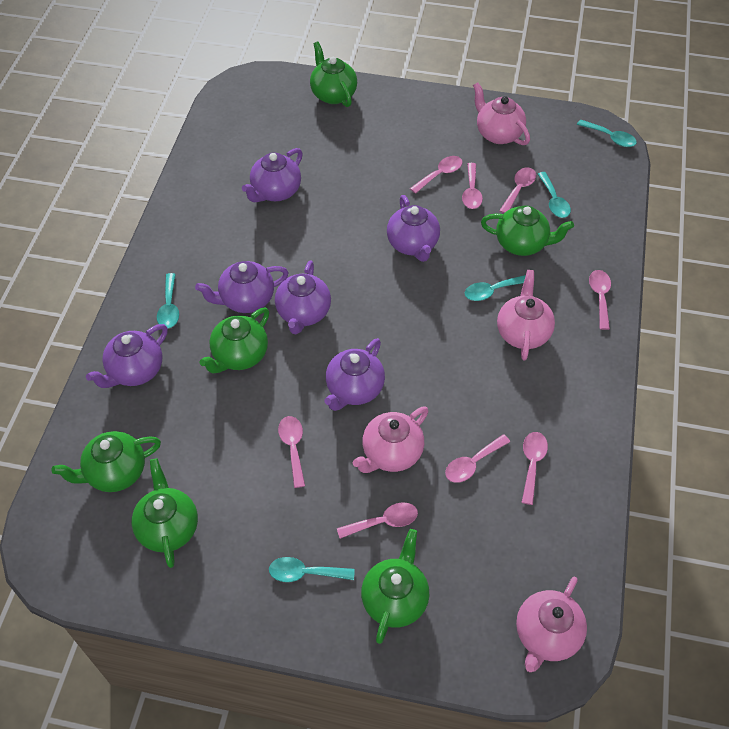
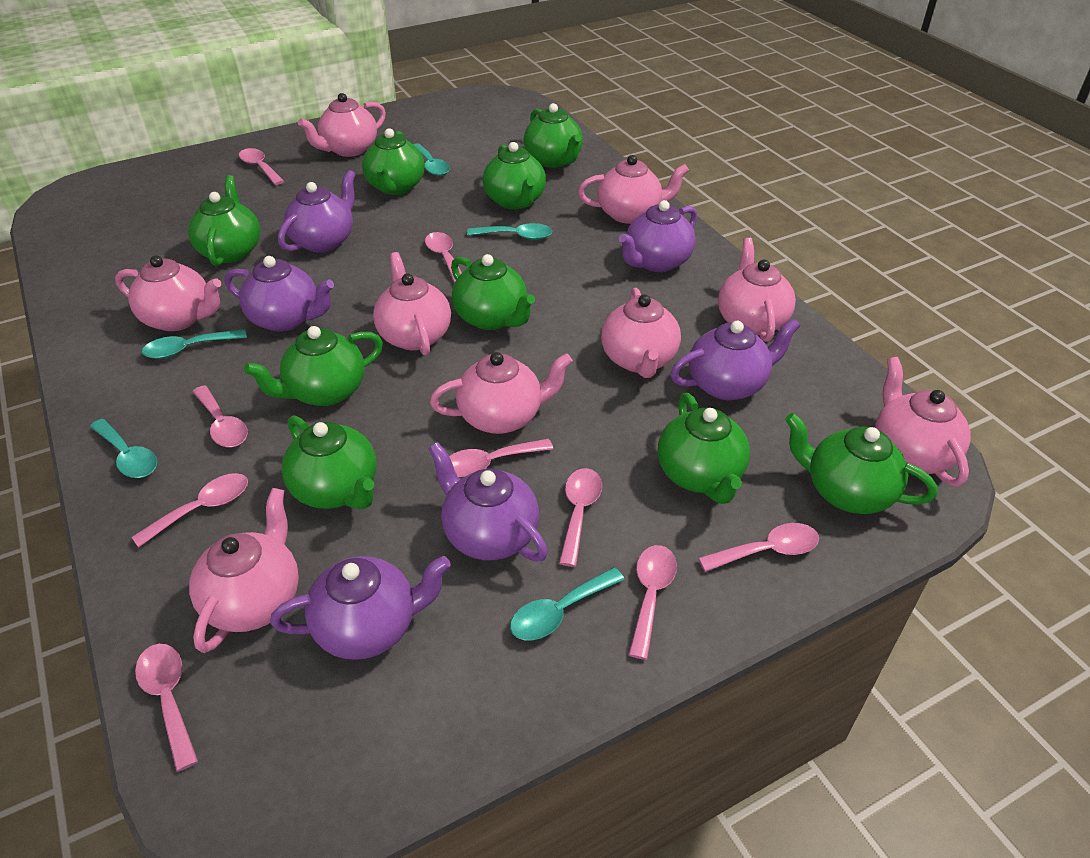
green teapot: [52,431,161,492] [132,458,198,568] [200,308,269,374] [310,41,357,107] [361,529,429,644] [481,205,574,256] = 6 -> [188,175,261,266] [244,326,383,406] [282,416,377,509] [362,128,425,195] [451,254,535,330] [483,142,546,209] [524,103,583,168] [658,393,750,504] [785,413,938,514] = 9
pink spoon: [278,416,305,488] [337,502,418,539] [410,156,463,194] [445,434,510,483] [462,163,483,209] [499,167,536,214] [521,432,548,505] [589,270,611,330] = 8 -> [132,473,248,547] [135,644,198,772] [192,385,248,447] [239,148,284,185] [425,232,462,283] [449,439,553,477] [559,468,602,567] [629,545,677,660] [698,523,819,572] = 9
pink teapot: [353,406,429,473] [473,82,530,145] [497,270,555,361] [516,577,587,672] = 4 -> [115,256,221,331] [189,488,299,653] [298,93,386,157] [373,252,451,356] [430,352,573,434] [578,155,689,224] [601,288,681,378] [718,238,796,342] [875,357,971,487] = 9

